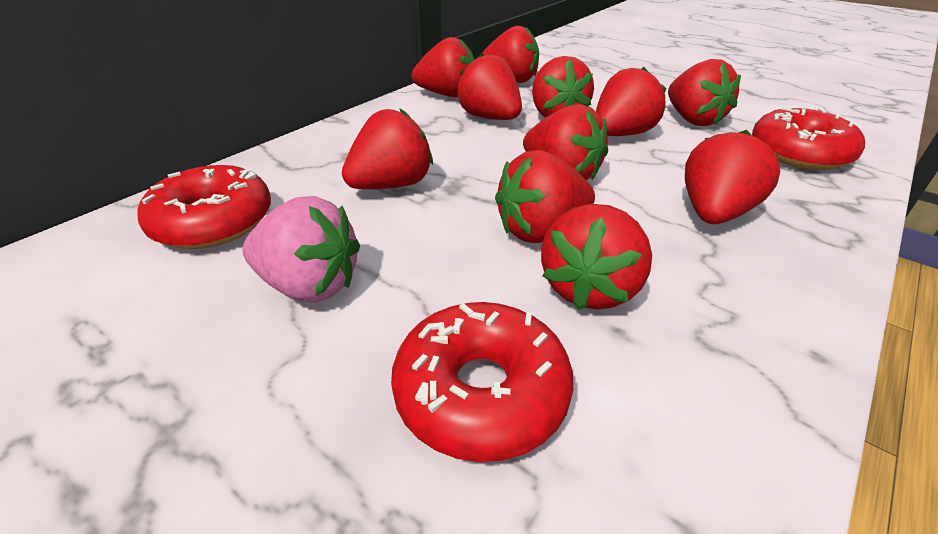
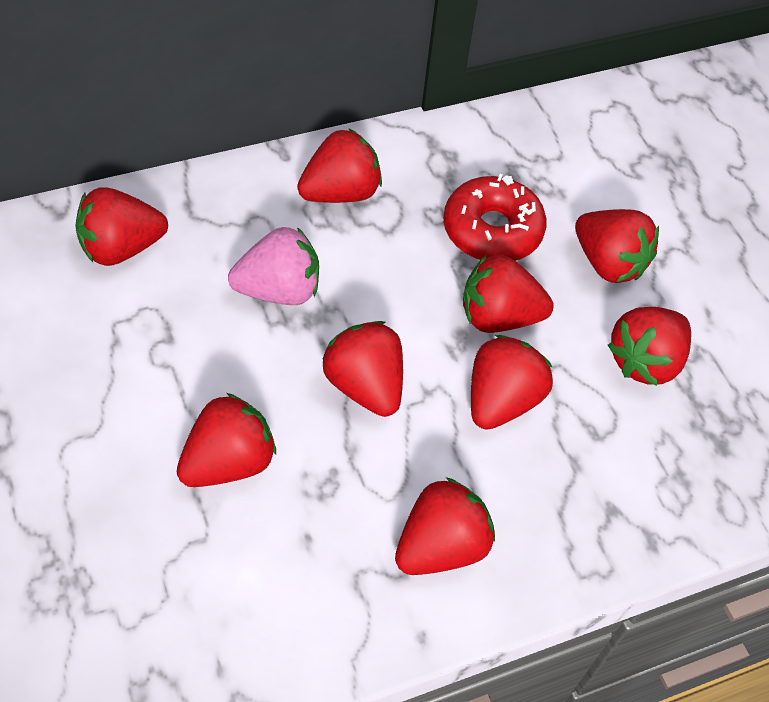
red donut: [137,165,271,249] [391,302,573,462] [752,107,865,170] = 3 -> [443,174,547,261] = 1
red strawberry: [342,109,433,189] [412,37,474,98] [456,53,522,120] [481,26,539,83] [495,150,595,243] [523,104,608,180] [532,56,594,118] [541,204,652,310] [596,67,666,136] [668,59,741,126] [685,130,780,224] = 11 -> [75,187,168,266] [177,393,276,487] [297,128,382,203] [323,321,403,417] [395,477,495,575] [463,254,554,333] [471,335,553,430] [575,209,659,283] [608,307,691,386] = 9

